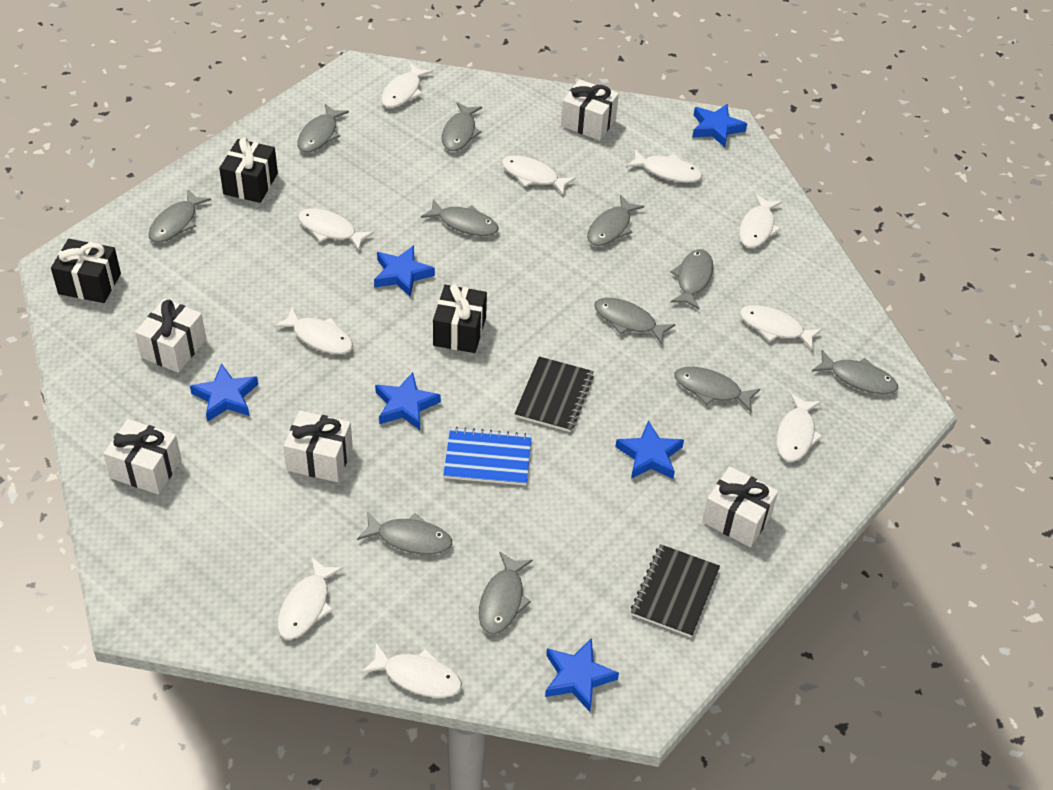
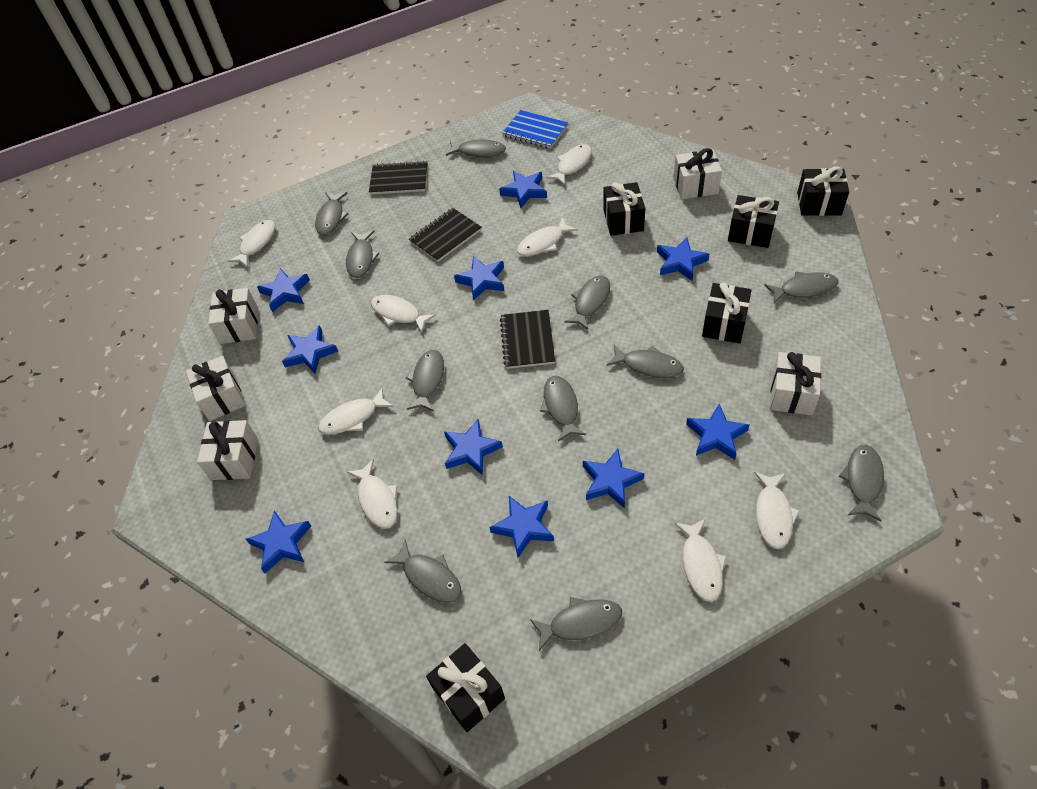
black gift: [51,239,121,303] [219,138,278,203] [433,284,487,353] = 3 -> [426,643,505,732] [603,182,645,236] [702,283,752,344] [728,195,779,248] [797,166,849,216] = 5
black notebook: [515,356,594,432] [631,544,720,637] = 2 -> [369,161,428,195] [409,208,482,262] [500,310,555,369] = 3
blue star: [190,363,258,422] [374,245,435,297] [375,372,441,430] [545,638,619,712] [616,420,684,479] [692,104,747,147] = 6 -> [246,510,311,573] [257,268,310,312] [282,325,338,374] [444,419,503,476] [454,256,504,301] [489,496,554,558] [499,171,547,208] [583,449,645,509] [657,237,709,281] [686,404,750,460] = 10
white fish: [274,308,353,354] [277,557,343,639] [298,208,374,250] [361,643,462,698] [381,63,433,108] [502,155,576,195] [626,149,702,183] [739,194,782,248] [740,305,822,350] [776,393,823,462] = 10 -> [228,220,275,267] [318,388,394,435] [347,459,398,529] [371,295,436,333] [517,217,578,256] [546,144,592,185] [674,518,727,602] [754,472,800,549] = 8

